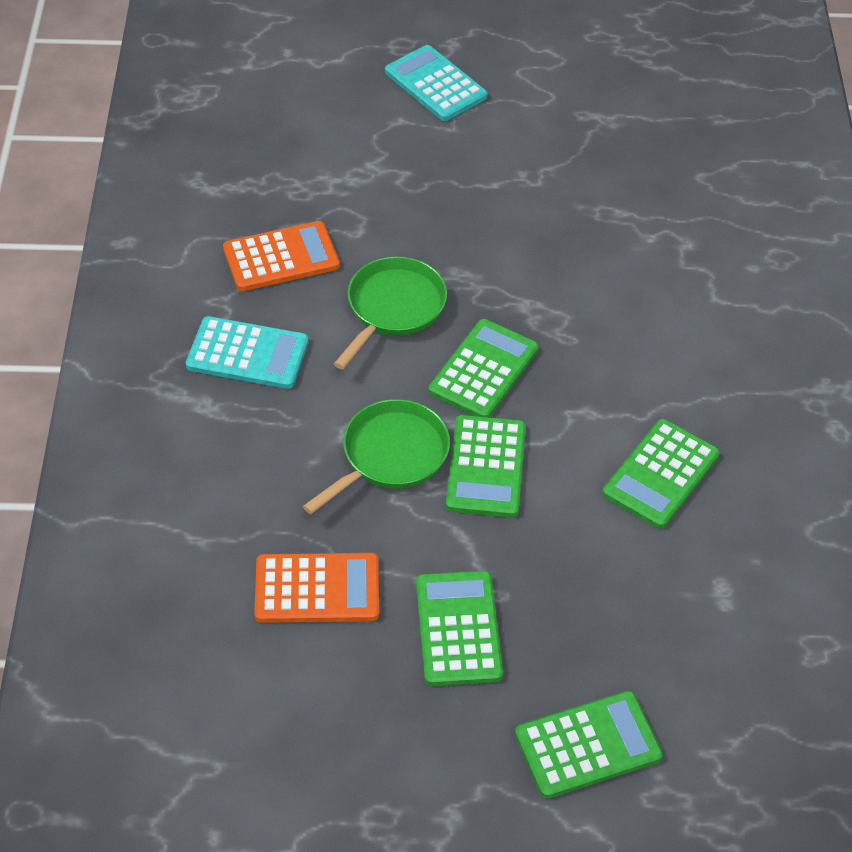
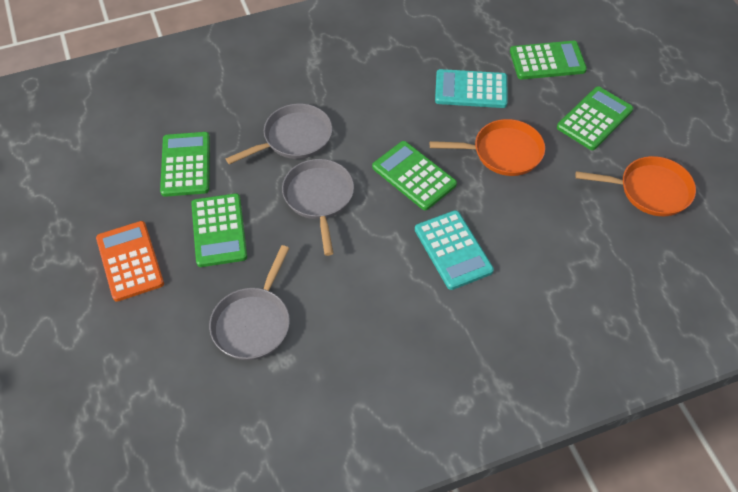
green pan: [303,399,450,514] [334,256,447,369] = 2 -> none = 0
grey pan: none = 0 -> [209,245,290,360] [226,104,332,165] [282,159,354,256] = 3
orange calculator: [223,221,340,291] [254,553,379,623] = 2 -> [96,221,164,302] = 1
orange pan: none = 0 -> [430,119,545,176] [575,156,696,216] = 2

